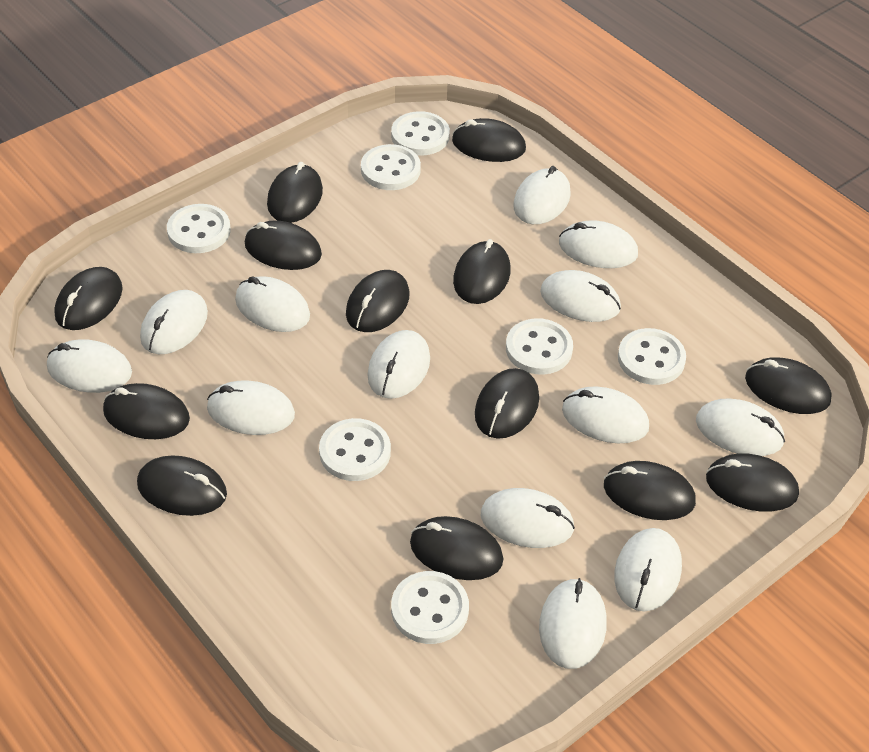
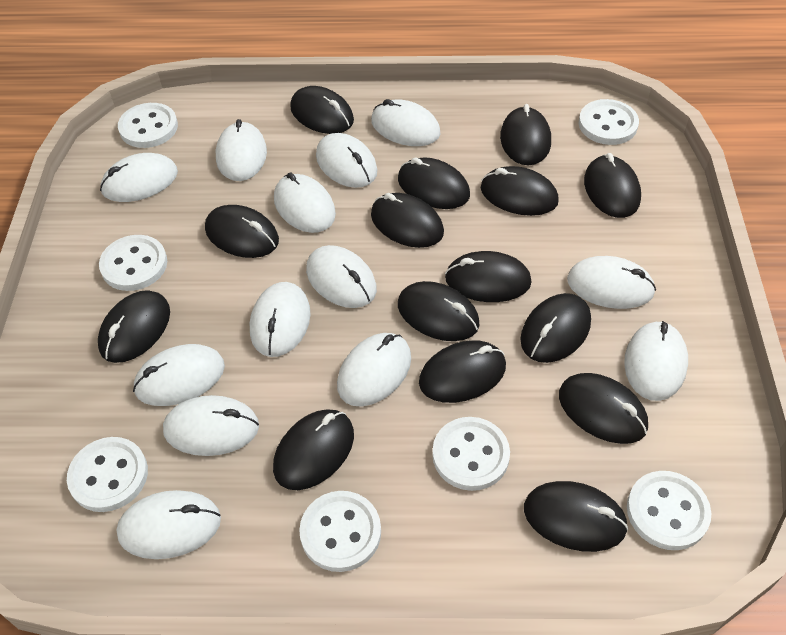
black mouse: [55,267,123,330] [103,383,190,439] [137,455,227,516] [245,221,322,270] [267,162,323,223] [346,270,410,332] [410,516,503,580] [452,118,526,162] [453,239,511,304] [475,368,539,439] [604,461,696,520] [706,453,799,512] [745,358,832,414] = 13 -> [98,290,170,363] [205,205,279,258] [273,409,354,490] [290,86,354,134] [371,193,444,248] [398,157,470,209] [398,281,479,341] [419,340,506,403] [445,251,531,302] [481,166,559,216] [500,104,551,165] [520,293,591,363] [524,481,629,552] [559,373,648,444] [584,153,641,218] = 15

